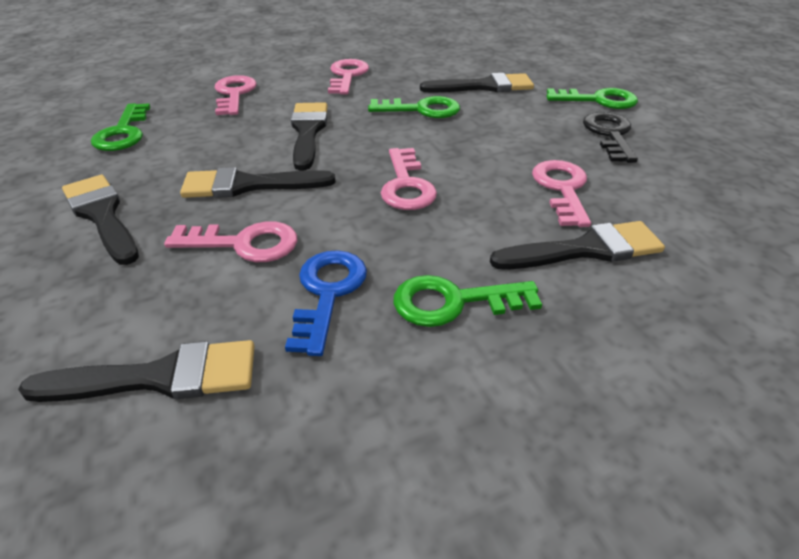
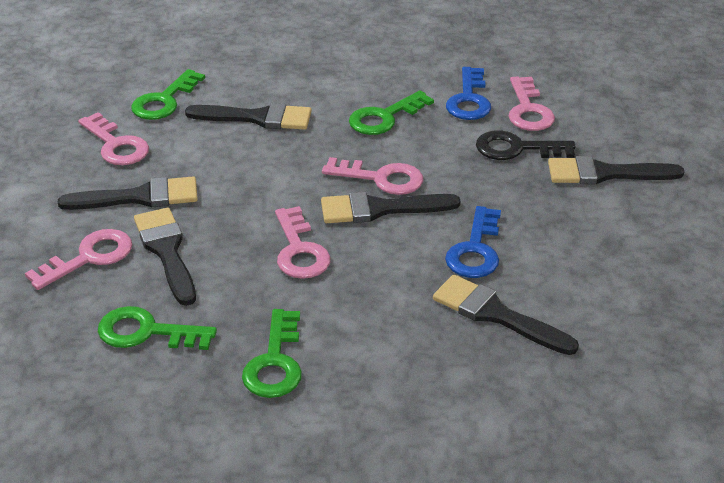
blue key: [285,250,367,356] = 1 -> [445,206,501,278] [446,67,491,120] = 2

